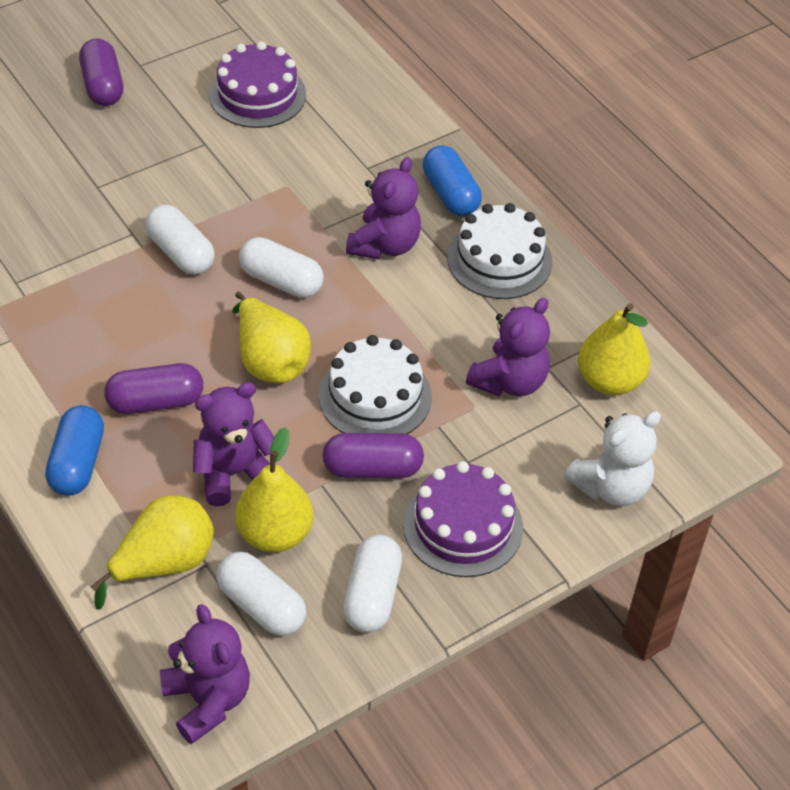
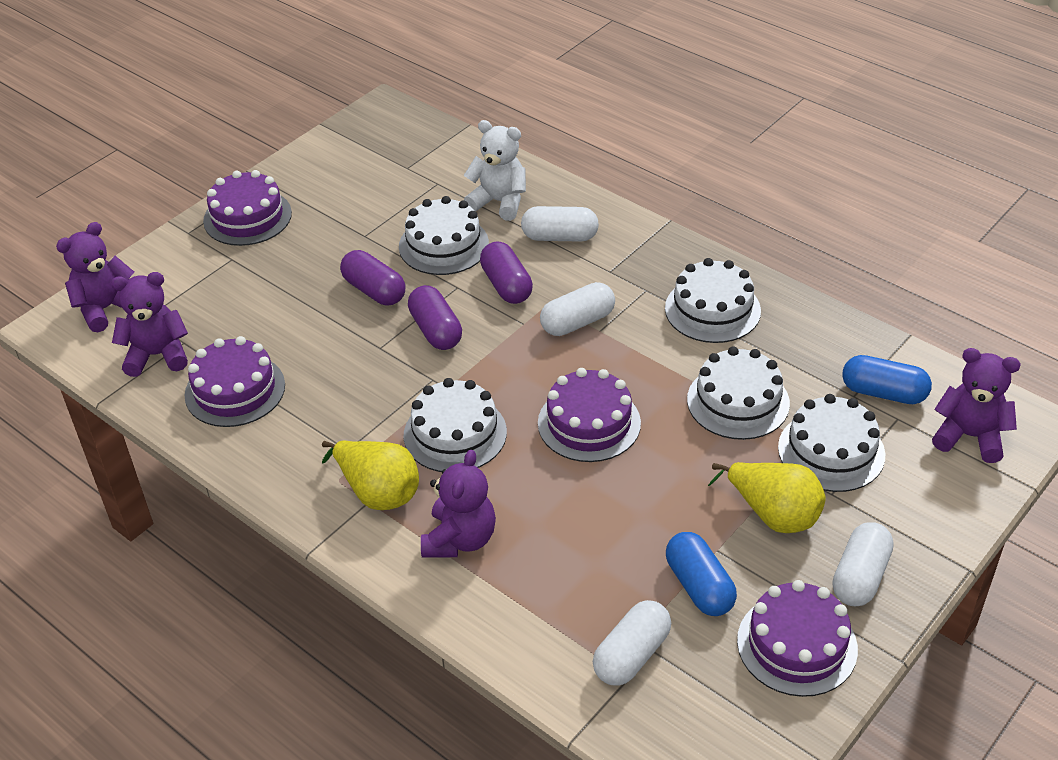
purple cake: [209,41,306,128] [403,461,523,577] = 2 -> [184,336,285,427] [203,170,292,246] [538,368,641,462] [737,580,858,697] = 4
white cake: [319,335,432,434] [447,203,552,299] = 2 -> [399,196,489,275] [404,378,507,472] [665,258,761,343] [687,346,790,440] [778,394,885,492] = 5
yellow pear: [91,496,214,610] [232,292,311,383] [235,427,313,552] [578,303,651,395] = 4 -> [322,440,419,510] [708,462,826,533] = 2

